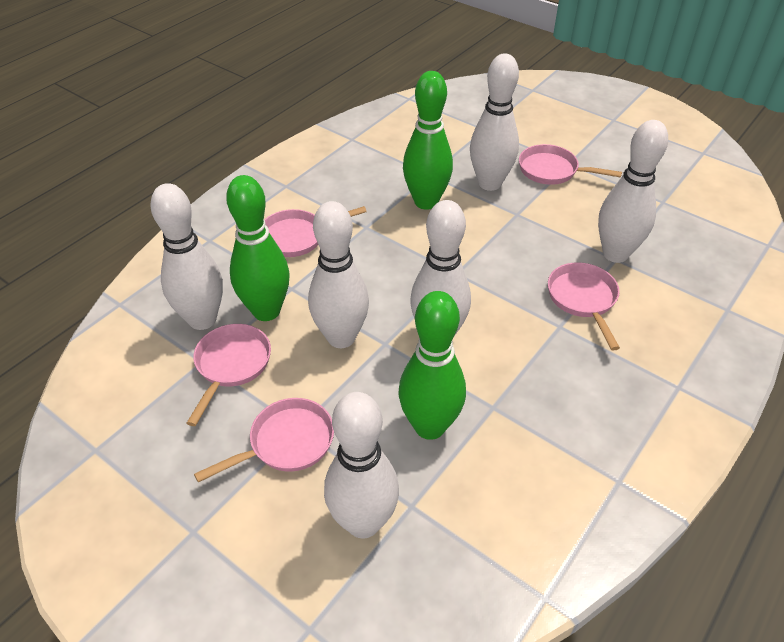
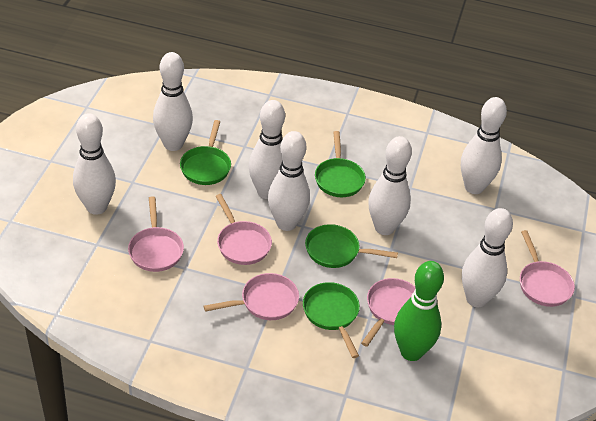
green bowling pin: [226,175,290,321] [399,291,466,440] [403,71,453,210] = 3 -> [394,261,444,361] = 1
green pan: none = 0 -> [180,120,231,185] [303,282,360,358] [305,224,398,268] [315,131,366,197] = 4
white bowling pin: [150,183,223,330] [308,201,369,348] [324,392,399,538] [410,200,471,335] [470,54,519,191] [598,120,668,263] = 6 -> [73,113,116,215] [153,52,193,151] [249,100,285,199] [268,131,310,231] [368,136,412,235] [461,97,507,194] [462,208,513,307] = 7

